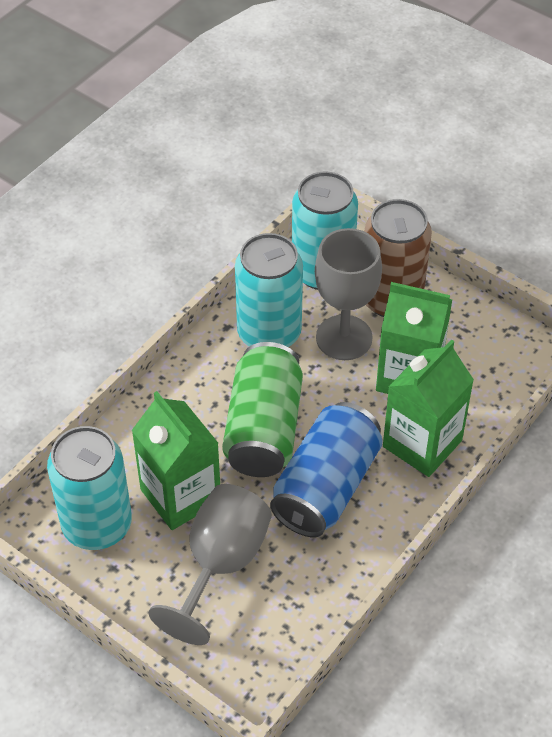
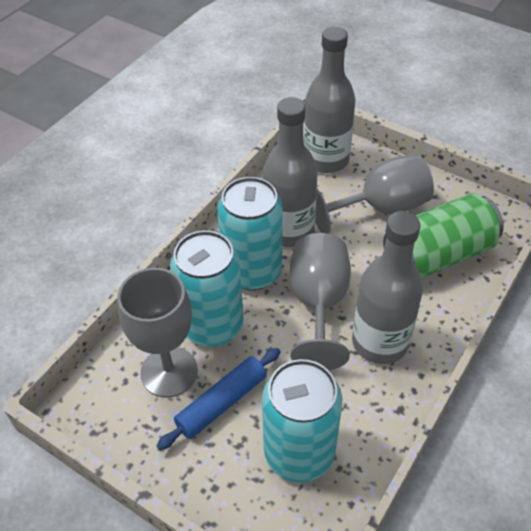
blue can: [270,402,383,537] = 1 -> none = 0
blue rolling pin: none = 0 -> [156,348,281,450] = 1
brown can: [365,199,432,317] = 1 -> none = 0
green carton: [132,391,220,530] [376,282,453,394] [383,340,474,477] = 3 -> none = 0
grey bottle: none = 0 -> [263,97,318,247] [304,27,355,173] [352,211,423,364] = 3
grey goblet: [148,484,272,645] [315,228,382,360] = 2 -> [117,268,198,398] [290,233,351,370] [315,154,434,234] = 3

